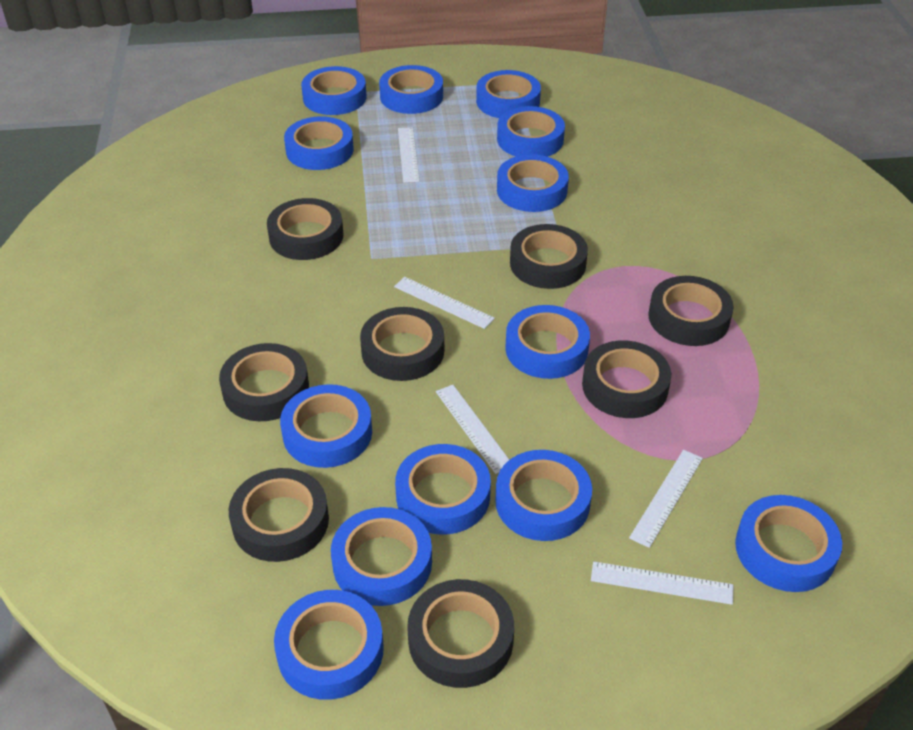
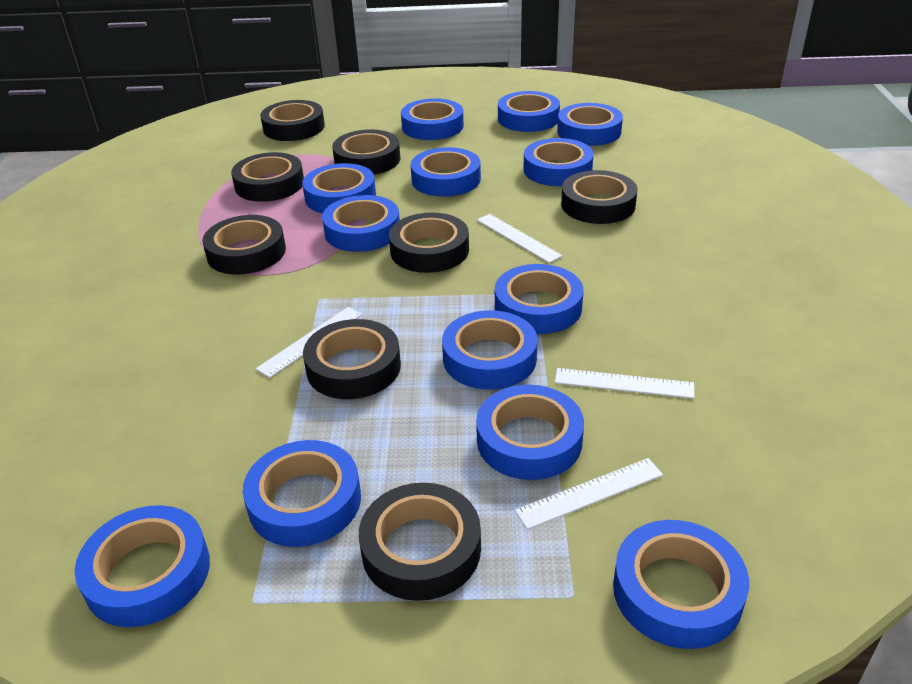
white ruler: [394,277,495,329] [398,127,420,183] [436,385,509,474] [591,561,733,605] [629,450,703,548] = 5 -> [256,307,363,378] [477,214,563,263] [515,458,663,530] [555,368,694,399] = 4

